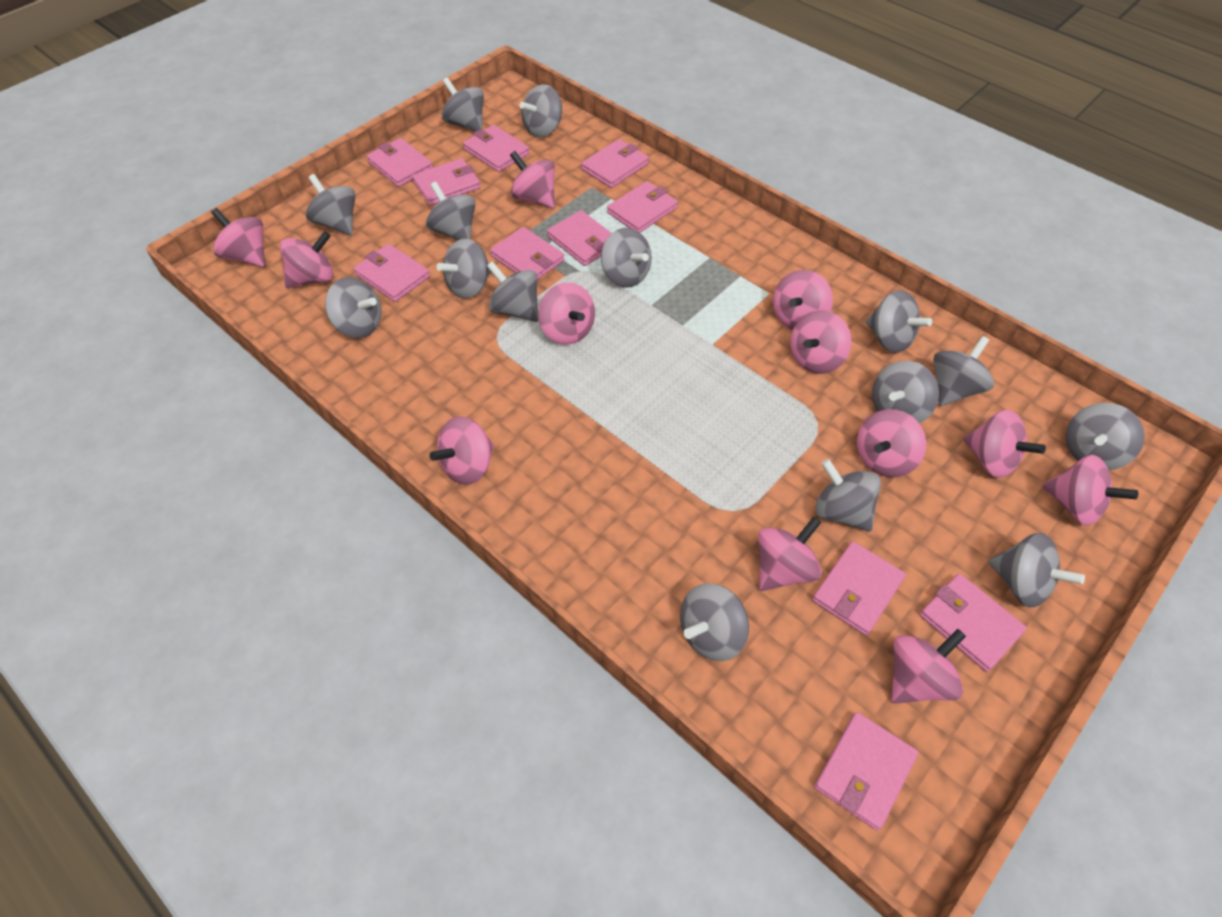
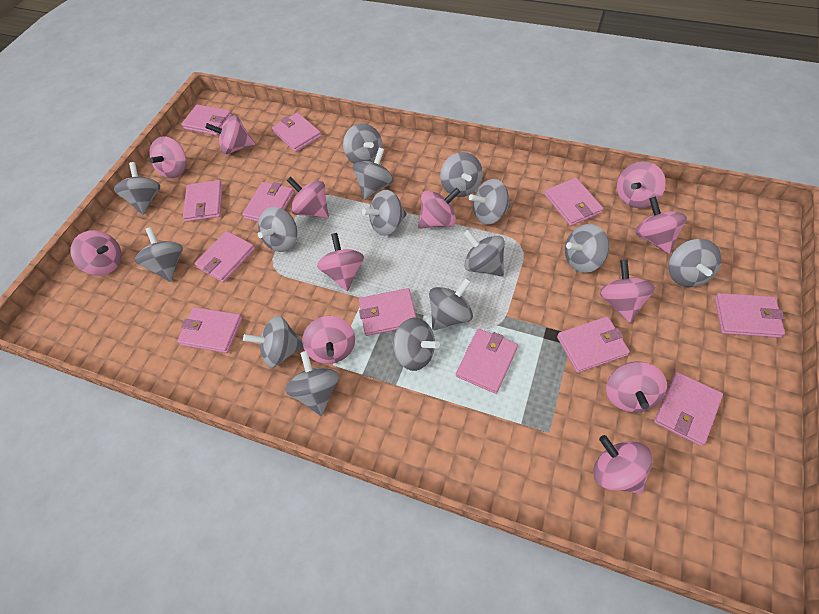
pink wallet: [353,244,430,302] [367,138,433,187] [412,158,481,206] [463,125,530,172] [490,227,564,280] [547,210,612,266] [581,139,649,188] [607,181,678,233] [812,541,906,636] [814,712,918,831] [920,574,1027,672] = 11 -> [177,307,242,353] [181,104,232,136] [183,180,223,222] [194,231,255,283] [242,182,294,222] [272,112,321,152] [359,288,416,336] [456,329,518,394] [545,178,603,226] [557,316,630,373] [654,372,723,446] [715,293,785,338] = 12

